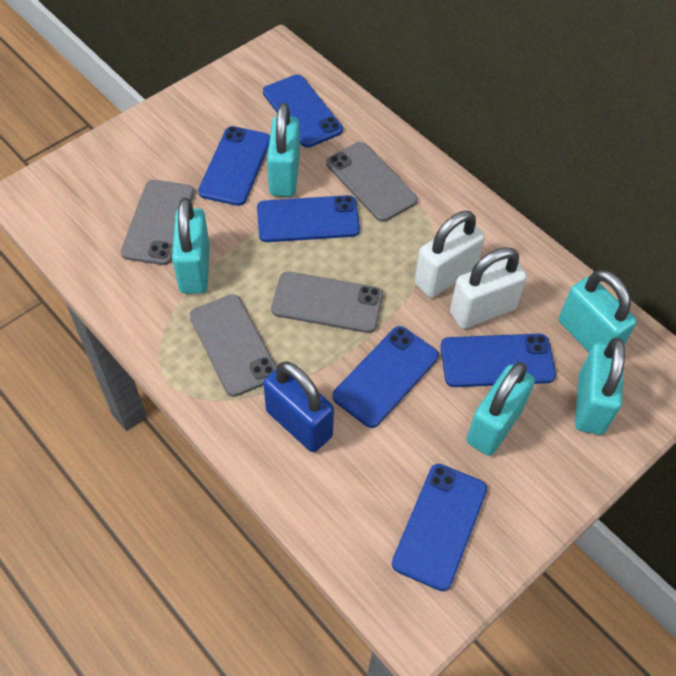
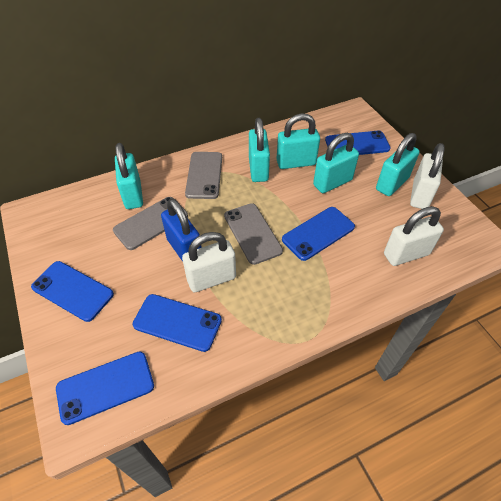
blue phone: [198,126,270,206] [257,195,360,242] [263,75,343,148] [332,326,439,428] [392,464,487,591] [440,334,556,387] = 6 -> [31,261,114,322] [56,351,154,425] [132,294,222,352] [282,207,355,261] [325,130,391,155] = 5
grey phone: [121,180,194,265] [190,294,277,397] [271,271,383,333] [326,142,418,222] = 4 -> [113,197,188,250] [185,152,222,199] [224,203,283,265] = 3
white padlock: [415,211,485,298] [450,247,527,329] = 2 -> [182,232,236,292] [384,206,444,266] [410,143,444,209] = 3

